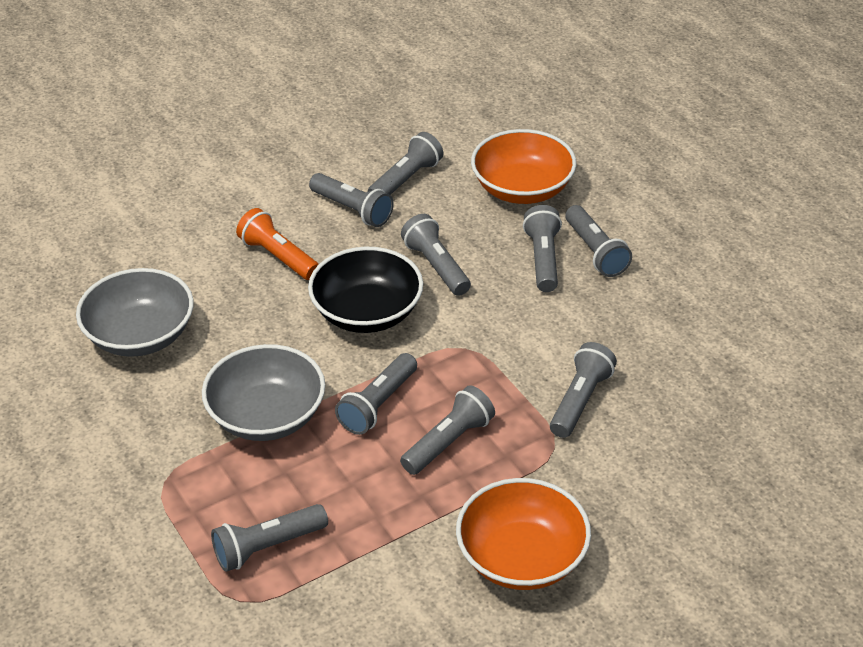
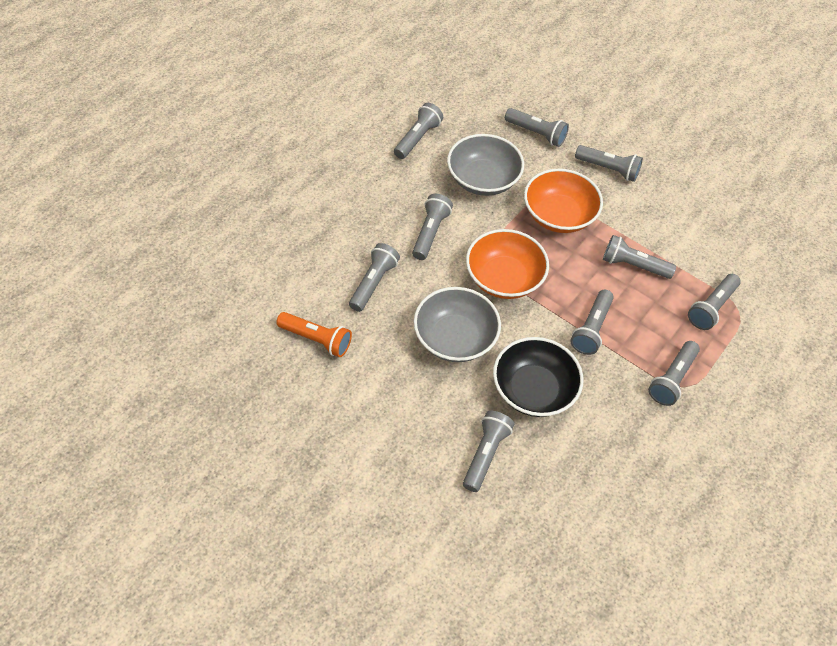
grey flashlight: [211,504,328,572] [309,173,394,227] [335,353,417,435] [368,132,443,195] [400,385,495,475] [401,214,471,296] [523,205,562,292] [550,342,617,438] [565,205,632,277] = 9 -> [349,243,400,312] [394,103,443,159] [412,194,453,260] [463,411,514,492] [505,108,569,147] [570,290,614,355] [575,145,643,182] [603,235,676,279] [648,341,700,406] [688,274,741,330] = 10

